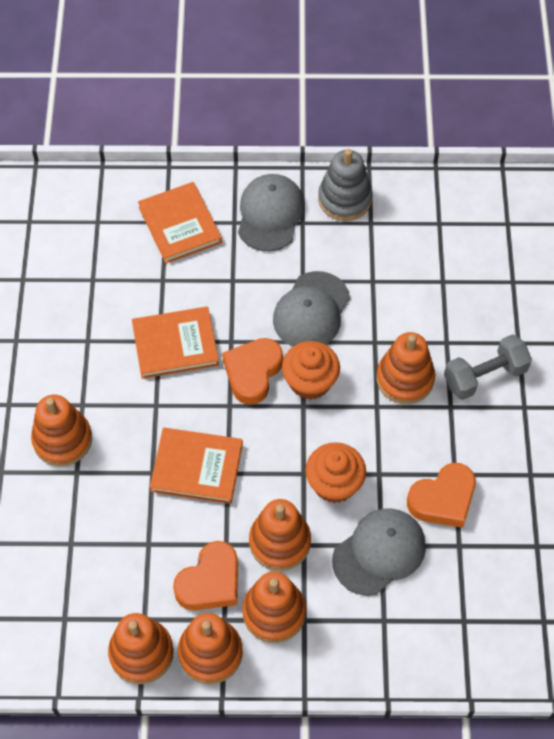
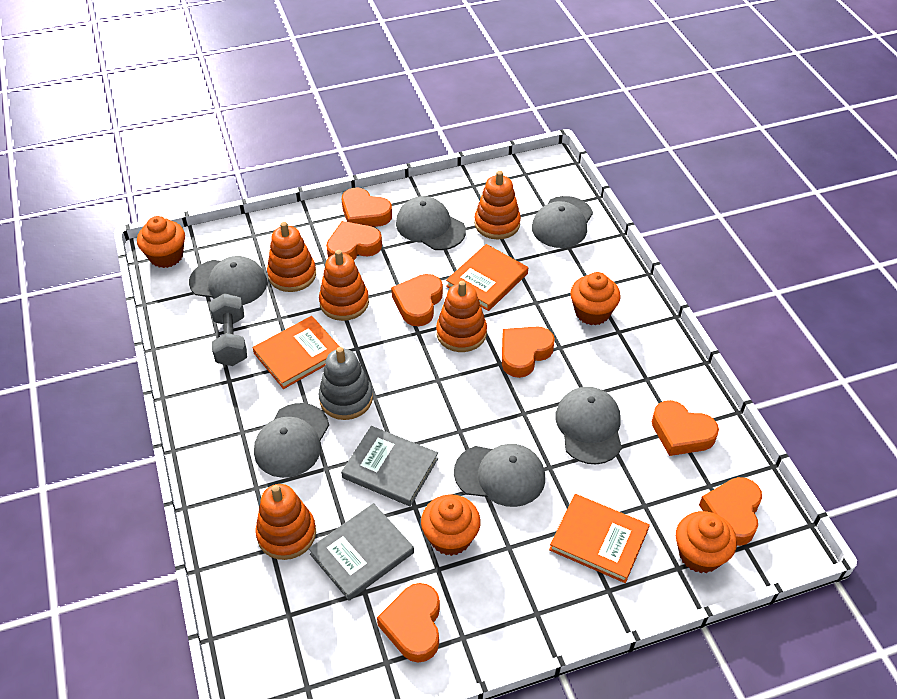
grey book: none = 0 -> [309,503,414,601] [341,426,438,506] = 2
grey cap: [238,174,305,251] [273,271,350,347] [332,508,426,596] = 3 -> [189,256,267,305] [254,403,329,478] [396,196,466,250] [454,444,545,507] [532,196,593,248] [555,387,622,464] = 6
orange cupcake: [282,341,340,400] [305,442,366,503] = 2 -> [137,216,185,268] [421,494,481,556] [570,272,621,326] [676,511,737,573] = 4
orange heart: [173,541,238,610] [223,338,283,405] [407,463,476,528] = 3 -> [326,221,382,260] [342,188,392,227] [377,583,440,663] [391,274,443,326] [502,327,555,378] [652,400,719,456] [699,477,762,546] = 7
orange stacking toy: [31,395,92,466] [108,613,174,684] [178,613,243,684] [242,572,306,643] [249,499,311,571] [376,332,435,404] = 6 -> [255,484,316,560] [267,222,316,292] [319,250,369,321] [436,281,487,352] [474,171,521,240] = 5

